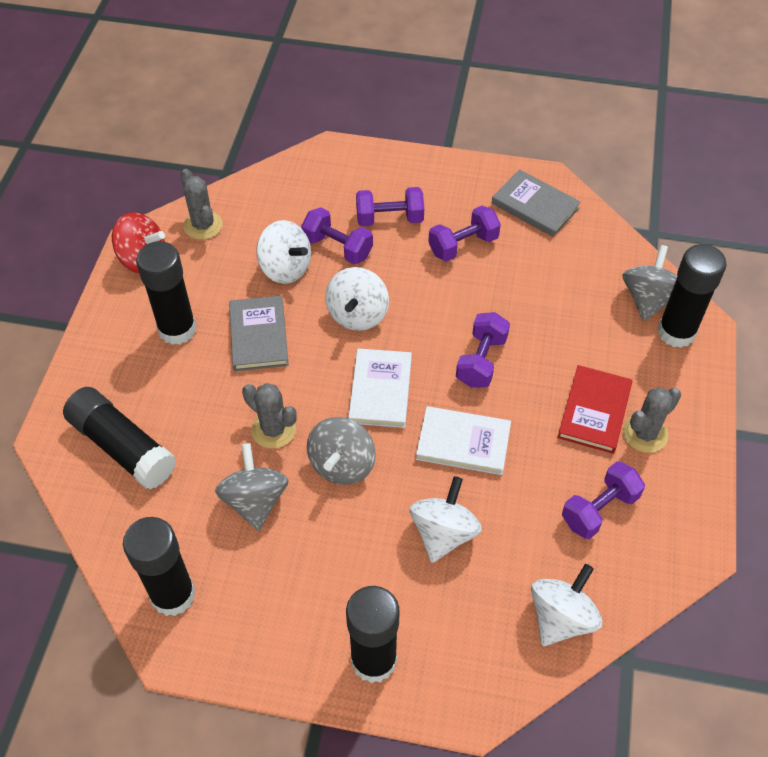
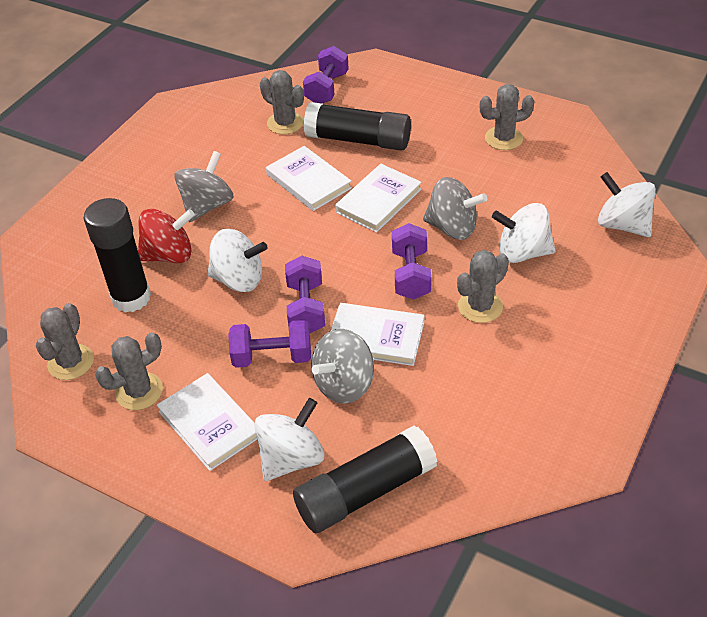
black glue stick: [63,387,176,489] [123,517,195,616] [136,241,197,345] [346,586,399,683] [658,244,727,348] = 5 -> [84,198,151,313] [293,425,437,533] [304,102,411,151] = 3
grey book: [229,296,289,371] [492,169,581,237] = 2 -> none = 0
grey cactus: [180,169,223,240] [242,383,297,449] [623,387,681,453] = 3 -> [36,303,94,380] [95,332,163,410] [260,70,304,134] [457,250,509,323] [480,84,534,150] = 5
purple dumbbell: [301,207,373,265] [356,187,424,226] [428,206,501,262] [456,312,510,388] [562,461,645,539] = 5 -> [228,320,311,368] [285,256,325,333] [303,46,349,103] [392,223,431,300] = 4
red book: [558,365,632,454] = 1 -> none = 0
white book: [348,348,412,428] [416,406,511,475] = 2 -> [157,373,257,471] [266,146,352,211] [331,303,425,366] [335,164,422,233] = 4

